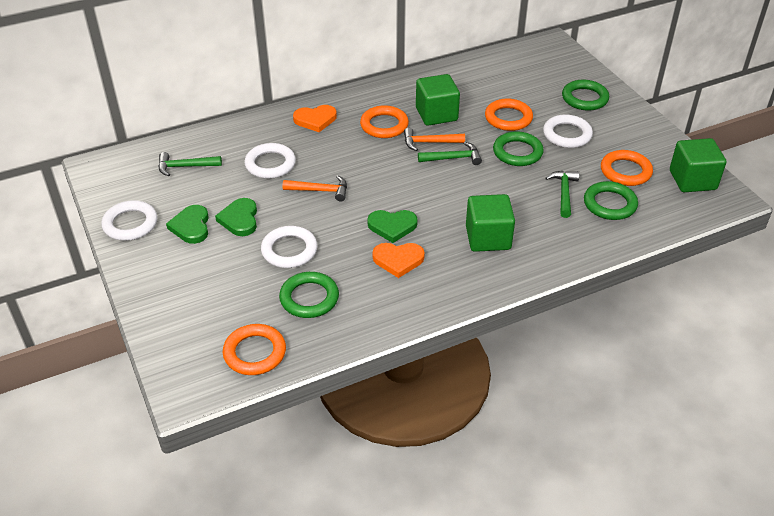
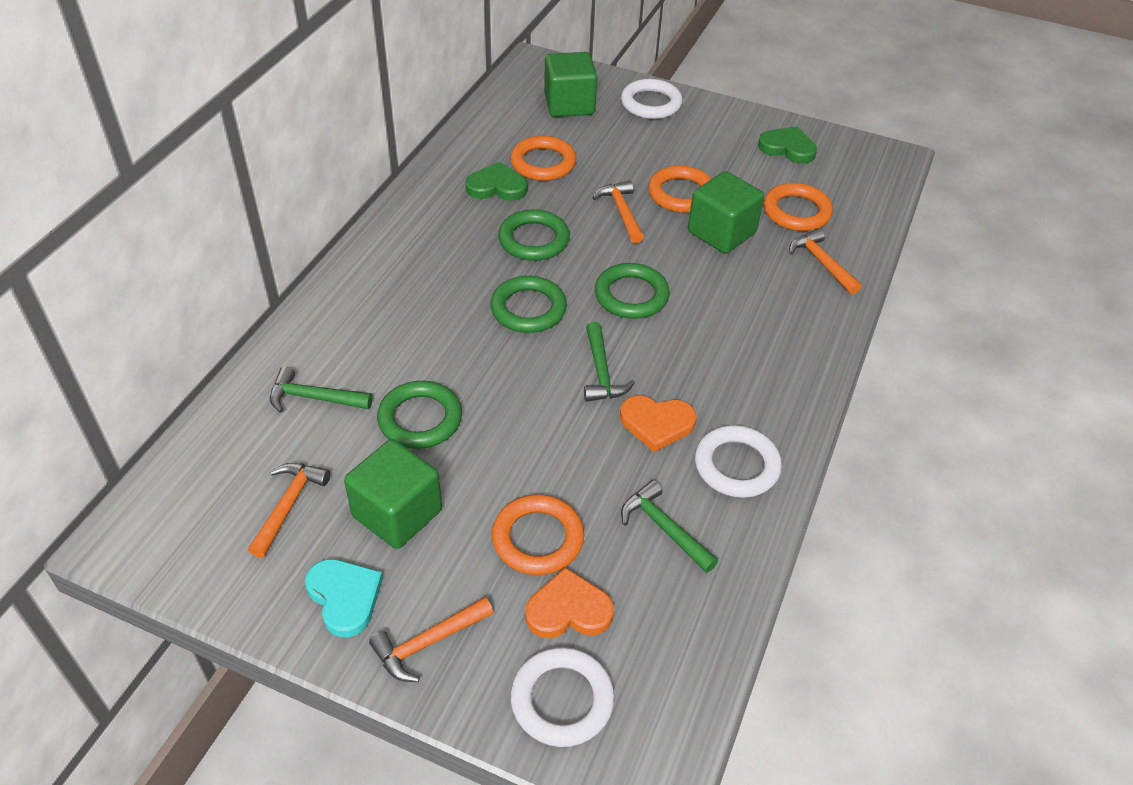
green heart: [166,205,209,244] [215,198,257,236] [367,210,418,243] = 3 -> [465,162,527,201] [758,126,817,164] = 2
orange hammer: [283,175,347,202] [404,128,465,151] = 2 -> [248,463,330,558] [369,597,494,682] [593,180,644,243] [789,228,862,295] = 4
turquoise heart: none = 0 -> [305,559,383,637] = 1
white ring: [101,200,157,241] [244,143,296,179] [261,226,318,268] [543,115,593,148] = 4 -> [511,647,614,747] [621,79,683,119] [695,425,782,498] = 3

